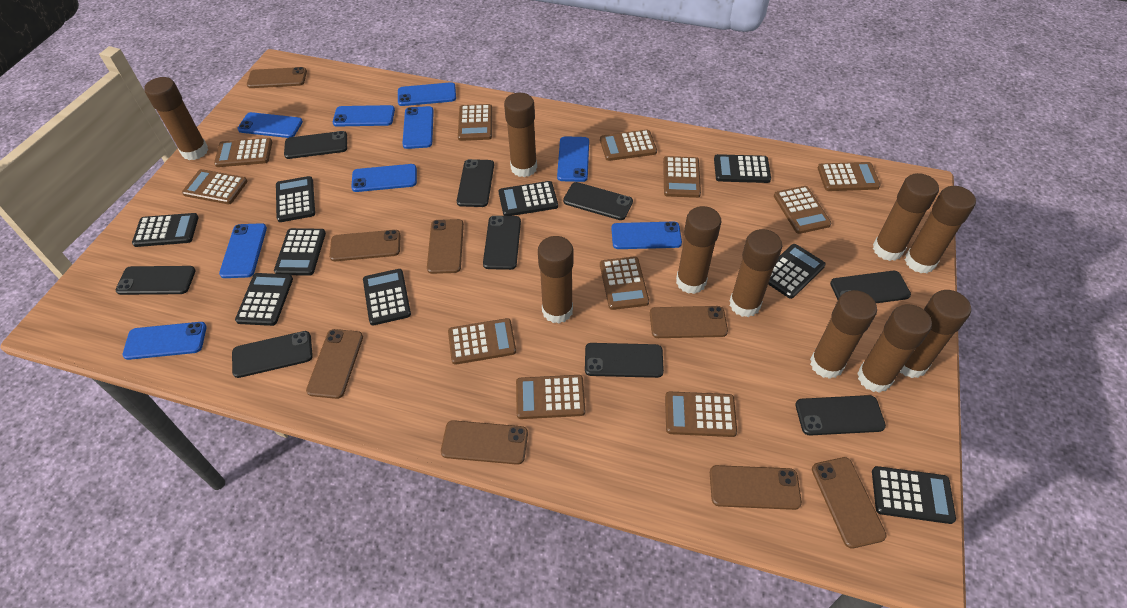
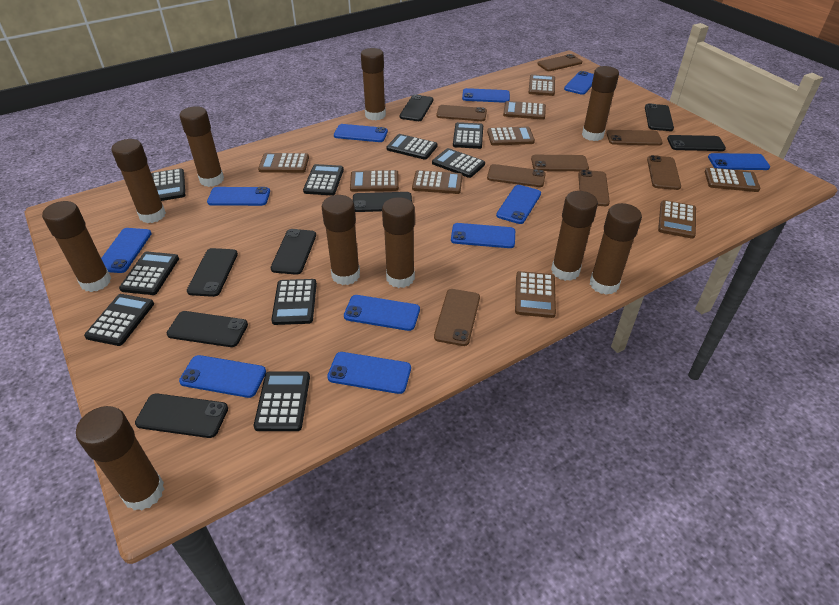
black phone: [116,266,196,295] [232,331,313,378] [284,131,347,159] [457,159,494,207] [483,216,521,270] [563,182,633,220] [585,343,664,378] [795,395,886,436] [830,271,911,303] = 9 -> [135,393,228,438] [167,311,248,347] [187,248,238,297] [271,229,316,275] [353,192,412,212] [399,94,433,121] [645,103,674,131] [667,135,726,151] = 8
blue phone: [122,322,207,360] [219,223,267,278] [237,112,303,138] [333,105,395,127] [351,164,417,192] [398,82,456,106] [402,106,434,149] [557,136,589,182] [611,222,682,249] = 9 -> [101,228,152,273] [179,355,266,398] [207,187,270,206] [327,352,411,394] [334,124,388,142] [344,295,420,331] [451,223,515,248] [462,88,510,103] [496,185,541,224] [564,71,594,95] [708,153,770,170] = 11
brown calculator: [182,169,248,204] [214,138,272,167] [448,318,516,365] [458,104,492,141] [516,375,585,419] [600,130,657,161] [600,256,649,310] [663,156,701,198] [665,391,737,437] [774,186,831,234] [818,162,881,191] = 11 -> [258,153,309,173] [350,170,399,192] [412,170,463,194] [487,127,535,146] [503,101,546,120] [515,271,556,318] [528,74,555,96] [658,200,696,239] [705,167,761,192] = 9

